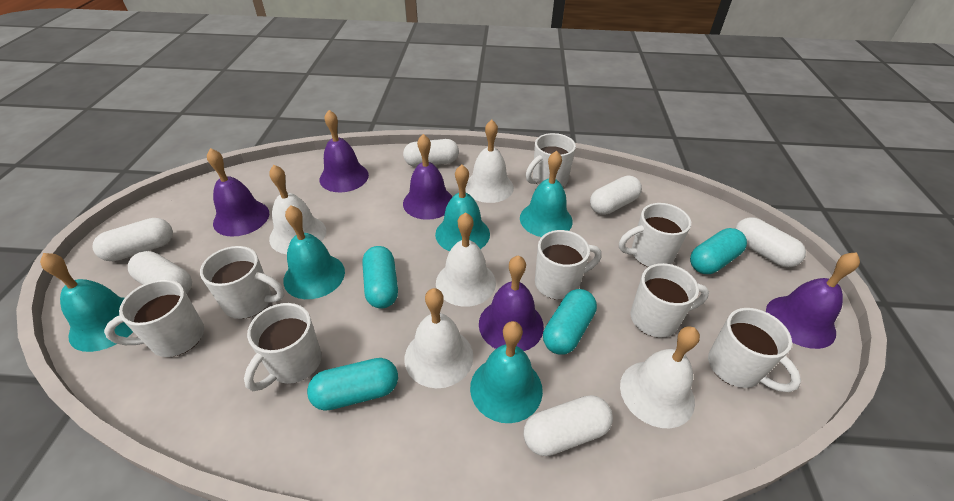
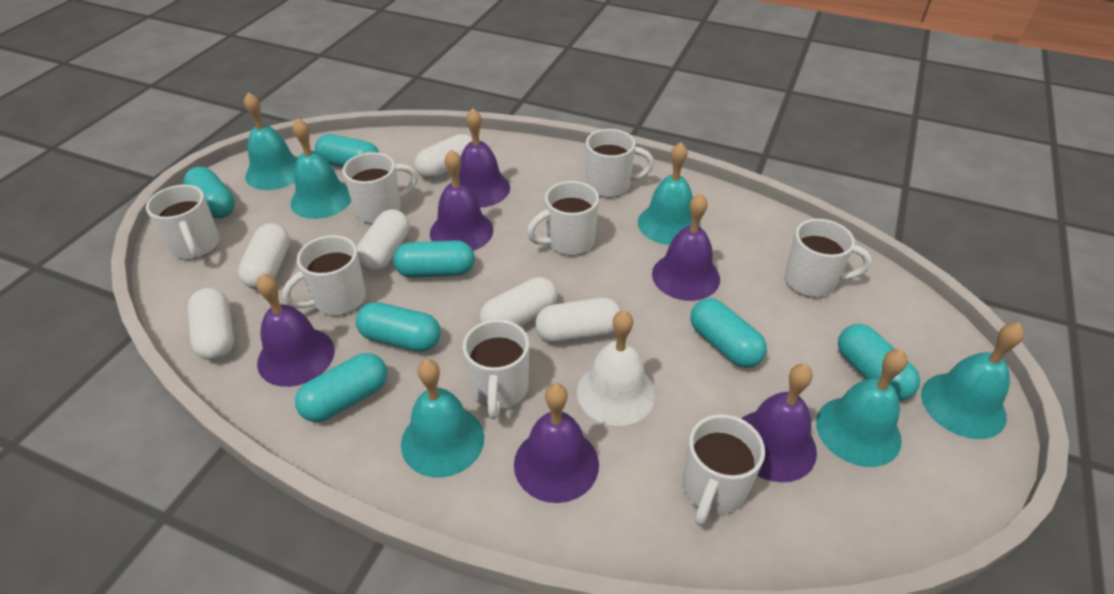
purple bell: [207,148,269,237] [319,110,369,192] [403,134,452,220] [479,255,544,351] [766,252,860,349] = 5 -> [256,273,334,387] [430,149,493,251] [459,108,510,208] [514,383,599,503] [652,193,720,301] [742,364,817,482] = 6
turquoise bell: [40,253,133,352] [283,205,345,299] [435,165,490,251] [470,321,543,423] [520,151,573,237] = 5 -> [244,92,298,190] [290,118,351,219] [401,359,484,477] [638,142,701,245] [816,349,908,467] [921,323,1024,439] = 6
turquoise capsule: [307,358,398,411] [362,246,398,309] [543,289,597,355] [690,228,747,274] = 4 -> [184,167,235,218] [295,353,387,422] [315,134,379,167] [356,302,441,352] [393,240,475,278] [690,298,767,368] [838,324,920,401] = 7
white bell: [269,165,326,254] [404,288,473,388] [436,212,496,307] [465,120,514,203] [620,326,700,428] = 5 -> [577,310,656,426] = 1

